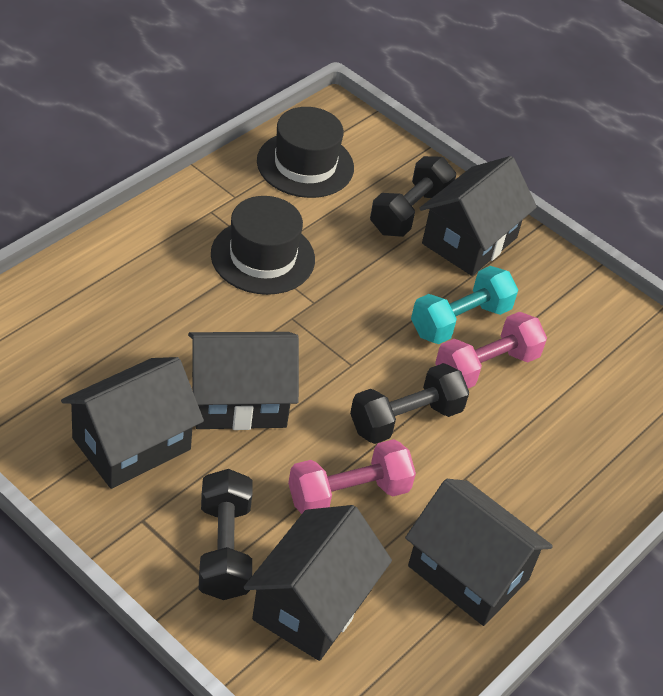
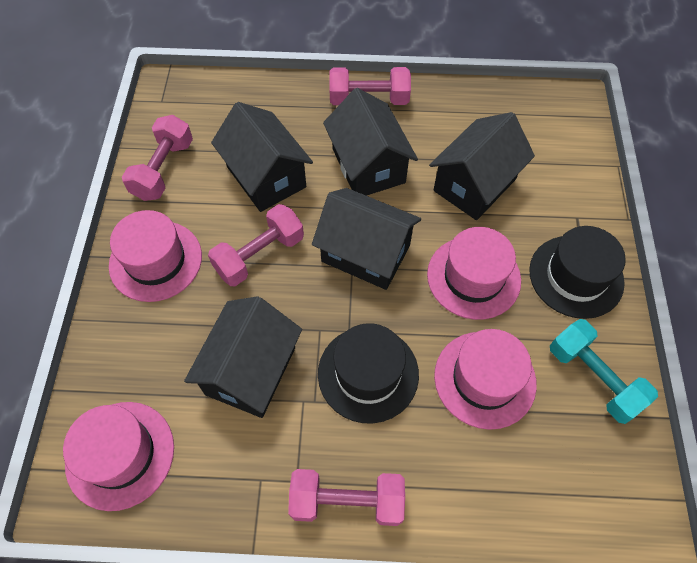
black dumbbell: [199,469,252,600] [350,363,469,444] [370,156,456,237] = 3 -> none = 0
pink dumbbell: [288,439,416,514] [435,312,547,388] = 2 -> [122,115,193,201] [208,204,304,286] [288,469,405,526] [329,67,411,105] = 4
pink hat: none = 0 -> [63,402,174,511] [109,210,202,302] [427,227,521,320] [434,329,537,430] = 4

